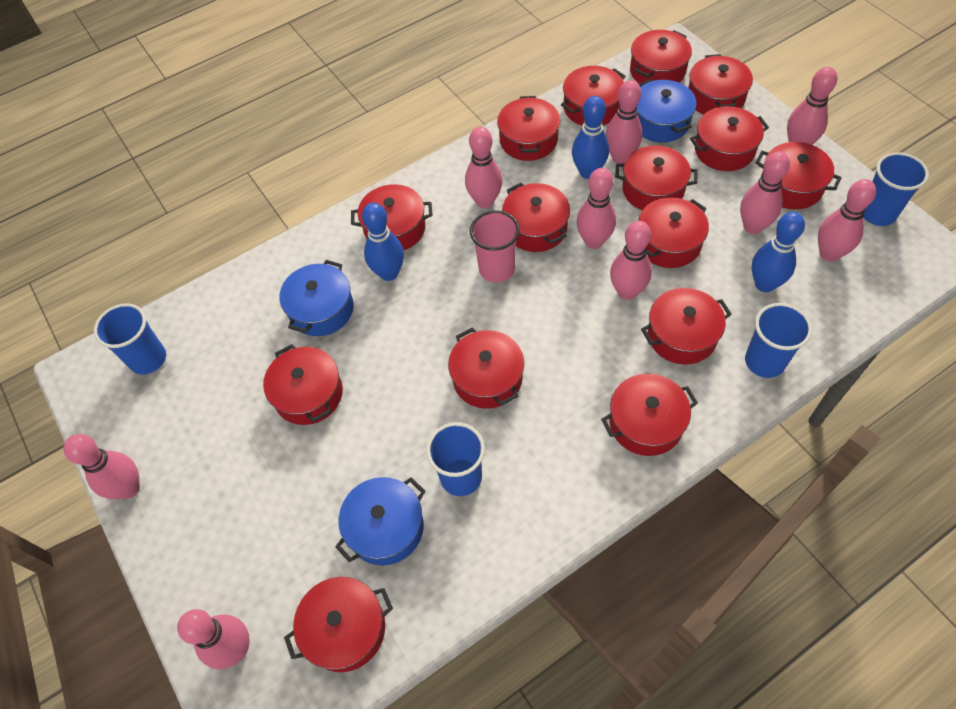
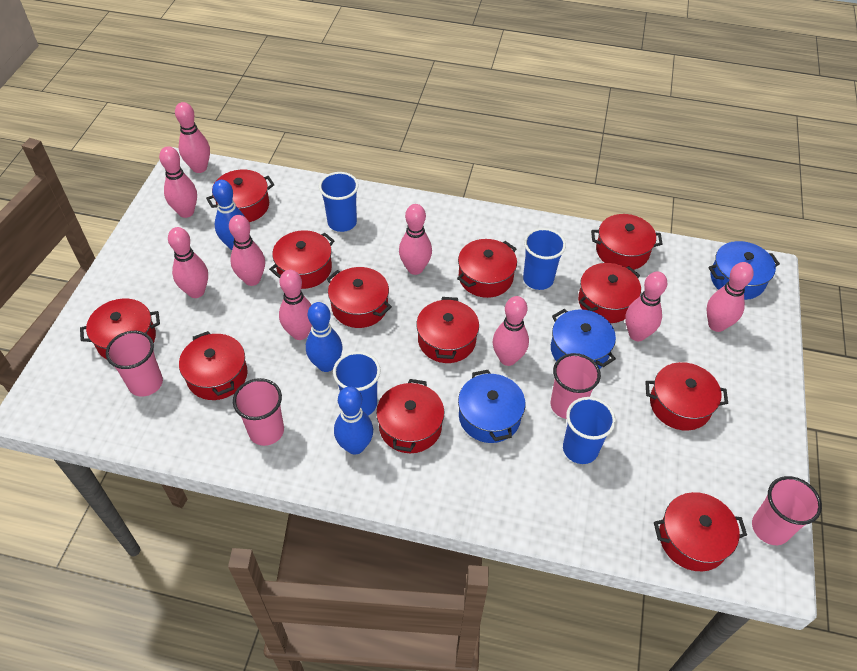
pink cup: [470,210,520,282] = 1 -> [106,331,163,397] [233,378,284,446] [551,353,601,419] [752,476,822,545] = 4
red pot: [263,344,343,425] [284,577,393,672] [351,184,433,250] [448,328,524,409] [497,96,560,161] [502,183,570,252] [561,66,626,126] [601,374,698,456] [615,145,698,210] [630,30,692,83] [638,197,709,268] [641,288,732,365] [688,54,753,115] [690,106,769,171] [755,142,842,209] = 15 -> [80,299,160,359] [179,331,248,400] [206,170,274,222] [269,230,334,289] [327,267,392,328] [376,379,444,453] [416,297,479,363] [457,239,517,298] [578,263,641,323] [591,214,663,270] [645,362,728,431] [654,492,747,571] = 12

